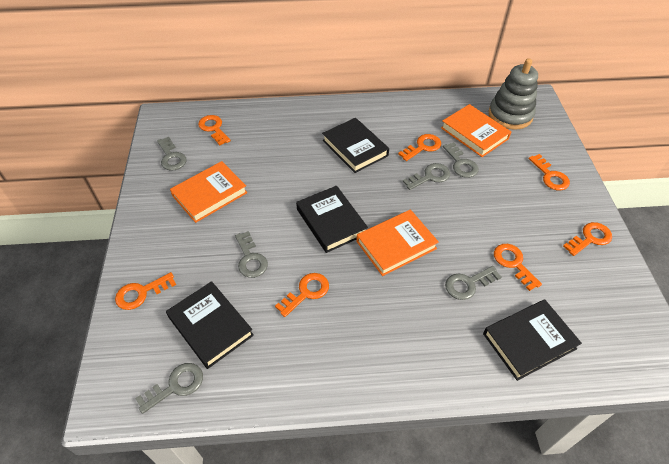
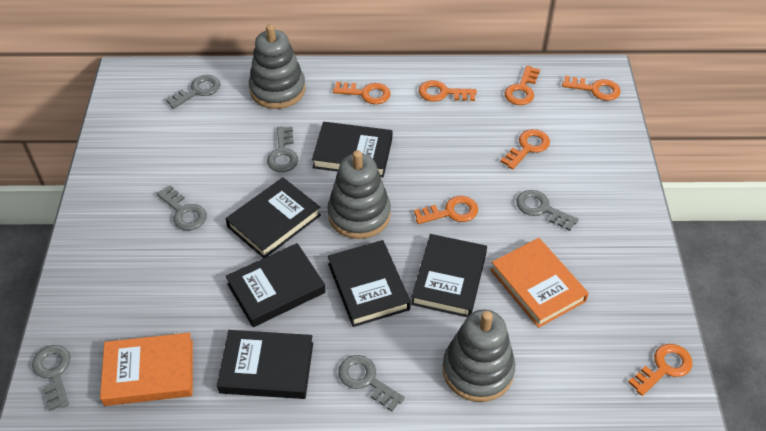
black book: [166,281,254,369] [296,186,368,253] [322,118,389,173] [483,299,582,381] = 4 -> [217,330,313,399] [226,177,321,258] [226,243,325,327] [312,122,392,177] [328,240,411,327] [411,234,487,317] = 6
grey stacking toy: [488,58,538,130] = 1 -> [249,24,305,109] [327,150,391,239] [443,310,515,402] = 3
orange book: [170,161,248,223] [356,209,439,276] [441,104,511,157] = 3 -> [100,333,193,406] [491,238,589,328] = 2

